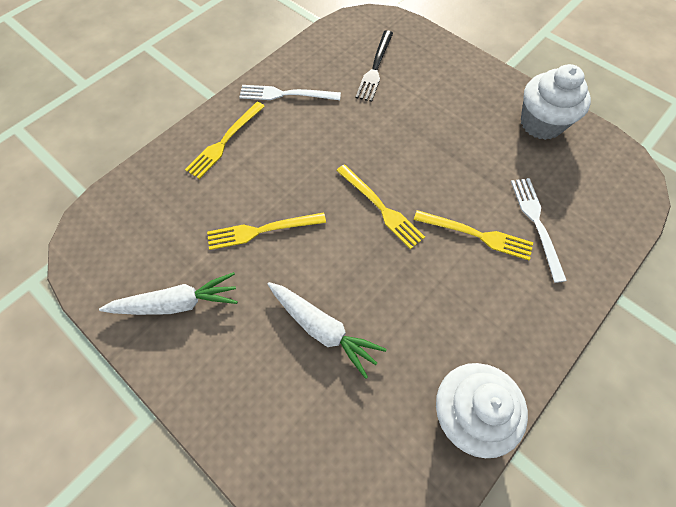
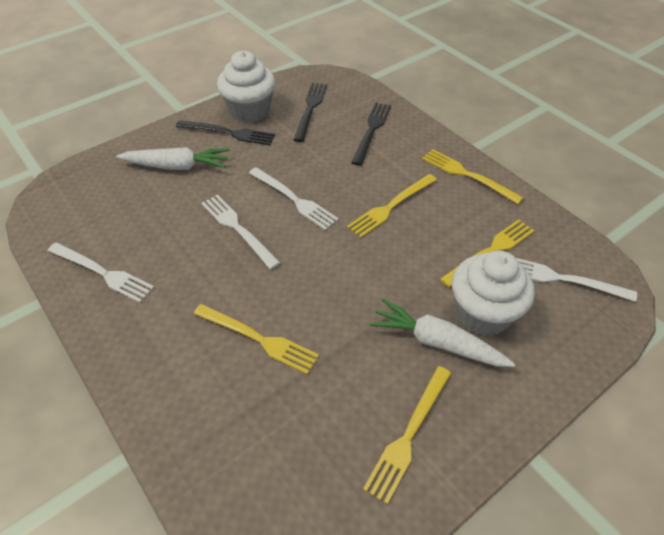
black fork: [356,30,393,102] = 1 -> [176,120,275,145] [294,83,327,142] [351,103,391,166] = 3
white fork: [239,85,341,100] [511,178,567,283] = 2 -> [48,242,154,303] [201,195,280,269] [249,167,339,230] [516,258,637,302] = 4
yellow fork: [185,102,265,179] [207,212,326,250] [336,164,425,249] [414,210,533,260] = 4 -> [194,304,319,375] [347,174,437,238] [363,366,451,504] [422,149,524,204] [440,219,535,287] = 5

